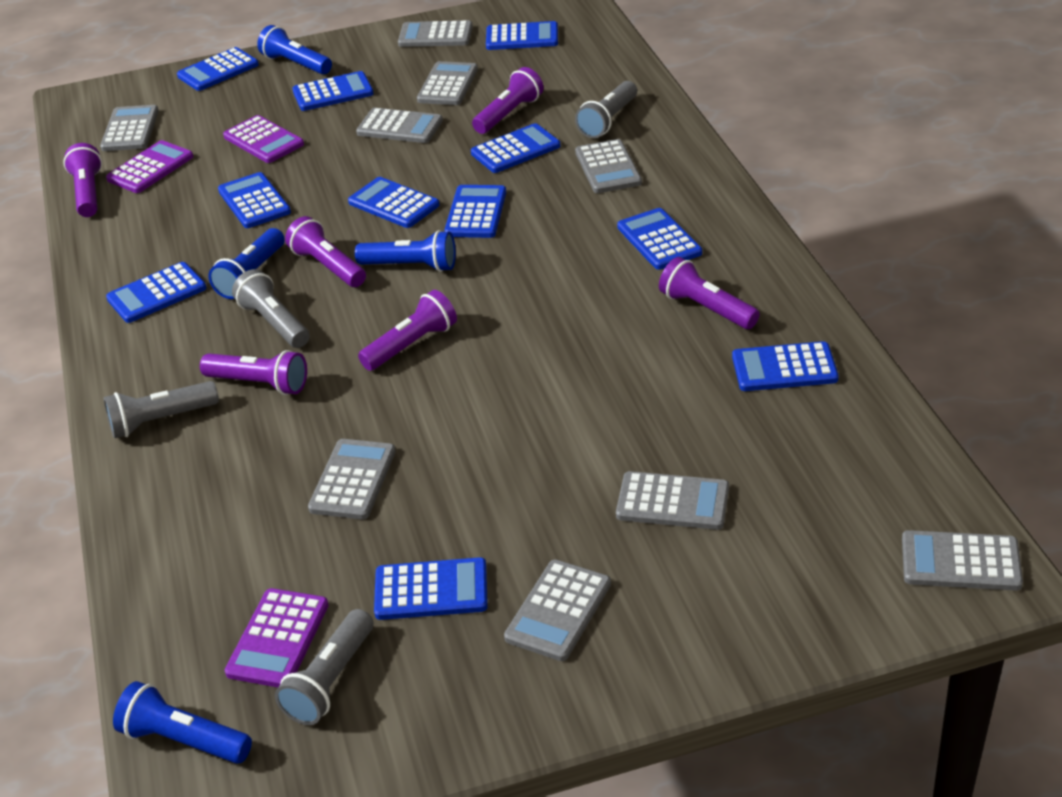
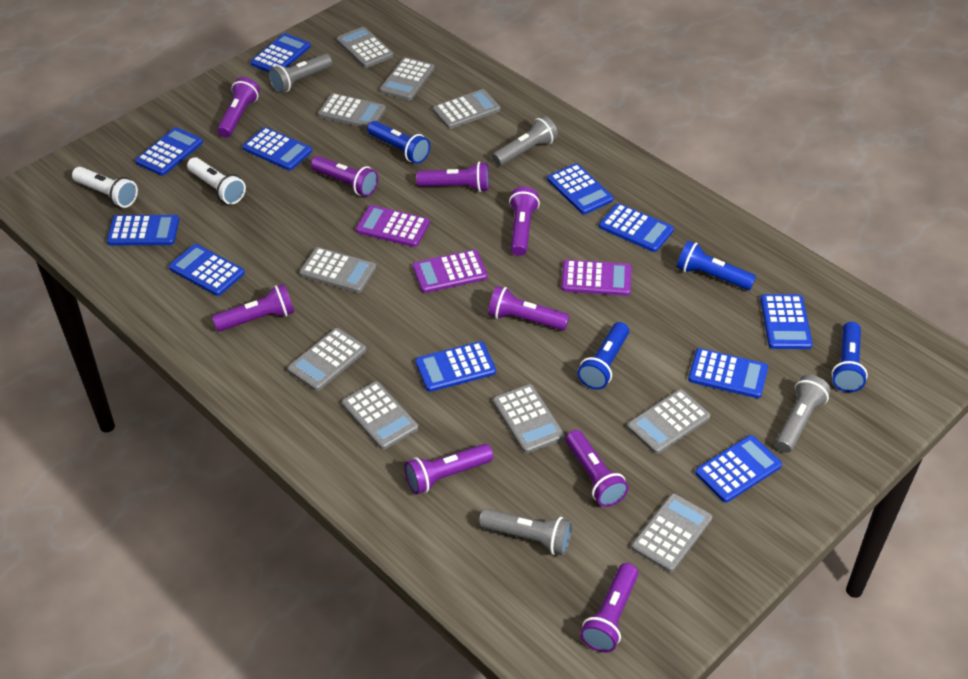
grey calculator: [100,105,159,151] [308,439,396,519] [356,108,443,143] [398,20,473,47] [417,61,478,105] [504,559,611,661] [575,139,642,193] [616,471,729,530] [902,530,1023,591] = 9 -> [287,328,366,391] [299,247,376,293] [318,93,386,128] [337,27,394,68] [342,381,418,450] [380,57,435,100] [433,89,501,129] [493,384,564,453] [627,389,710,454] [631,493,712,572] = 10
purple flashlight: [63,143,102,217] [200,350,307,395] [285,216,366,287] [358,290,457,371] [472,67,543,134] [659,257,760,329] = 6 -> [212,284,294,332] [217,77,260,138] [311,156,378,197] [405,444,493,494] [416,162,489,192] [488,286,569,331] [509,187,540,256] [566,430,629,507] [580,563,638,652] = 9
white flashlight: none = 0 -> [72,167,138,208] [187,157,246,205] = 2

